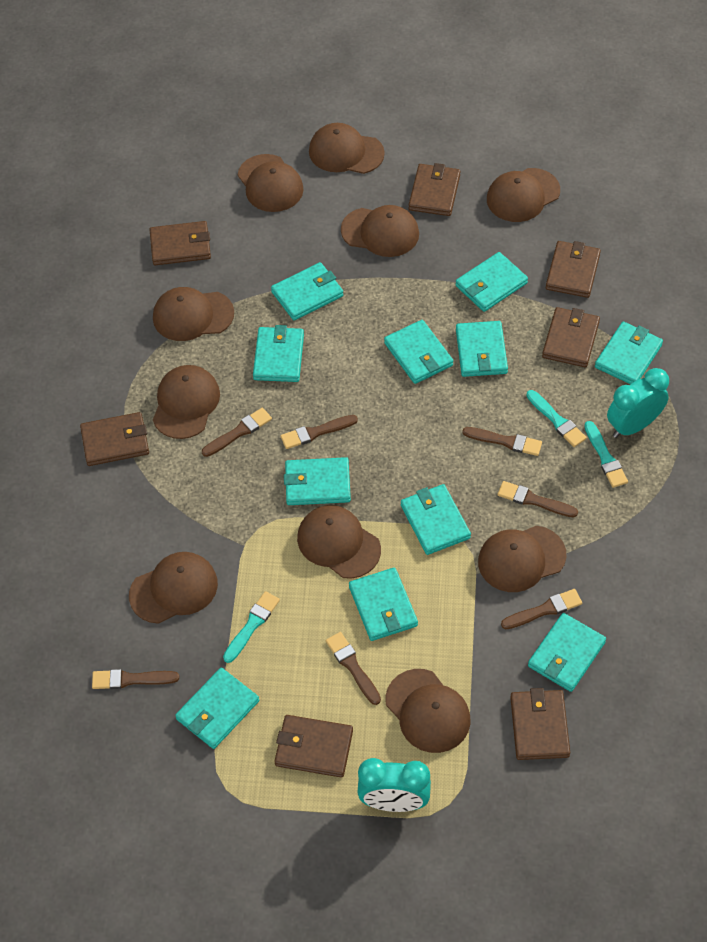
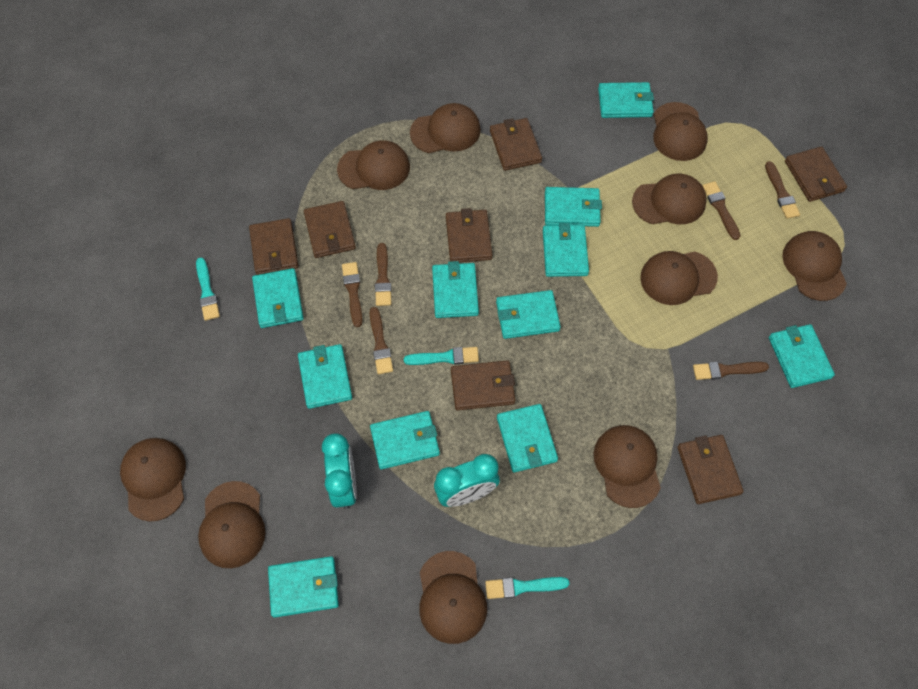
brown brush: [92,669,179,689] [202,408,272,457] [281,415,358,449] [326,632,381,705] [462,427,542,456] [498,481,578,517] [501,589,582,629] = 7 -> [342,262,362,327] [370,307,393,374] [375,243,392,306] [693,362,769,380] [702,181,740,240] [765,161,800,219] = 6

